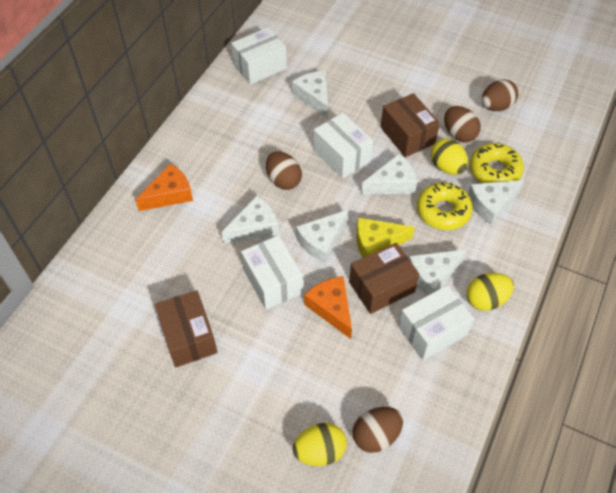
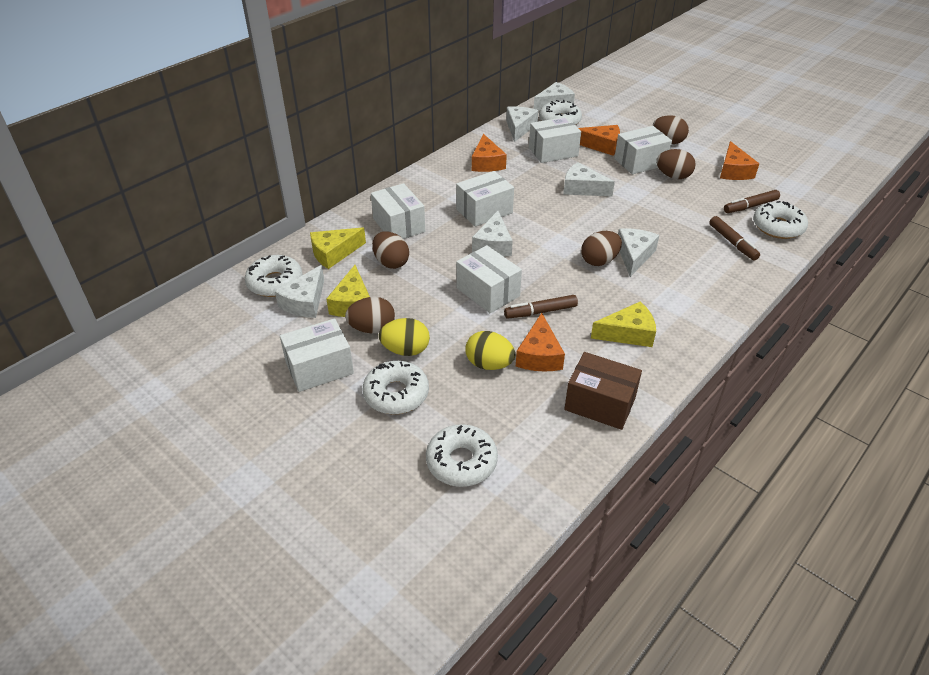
brown box: [155,290,218,367] [349,243,419,314] [381,93,440,157] = 3 -> [564,352,642,430] = 1
brown egg: [266,151,302,190] [352,407,403,453] [444,106,481,142] [482,79,518,111] = 4 -> [345,297,395,333] [372,231,409,269] [581,231,622,266] [653,115,689,144] [656,149,696,179] = 5
brown marker: none = 0 -> [504,295,578,319] [709,216,760,260] [724,190,780,213] = 3
orange cheese: [135,163,193,211] [304,276,352,339] = 2 -> [472,134,507,172] [516,313,565,371] [579,125,620,156] [720,141,759,180] = 4
white box: [231,27,287,85] [241,235,303,310] [314,113,373,179] [398,285,474,360] = 4 -> [280,318,354,392] [371,183,425,239] [456,171,514,227] [456,245,522,313] [529,117,581,163] [614,126,672,174] = 6
white donut: none = 0 -> [245,255,303,297] [363,361,429,414] [426,424,498,487] [539,100,582,125] [753,201,808,239] = 5
yellow cheese: [356,218,415,258] = 1 -> [310,227,366,269] [326,265,370,317] [591,301,656,347] = 3
yellow donut: [417,183,473,230] [470,143,524,183] = 2 -> none = 0
yellow egg: [293,423,347,466] [431,138,468,175] [467,273,514,311] = 3 -> [379,318,430,356] [465,331,515,370] = 2

